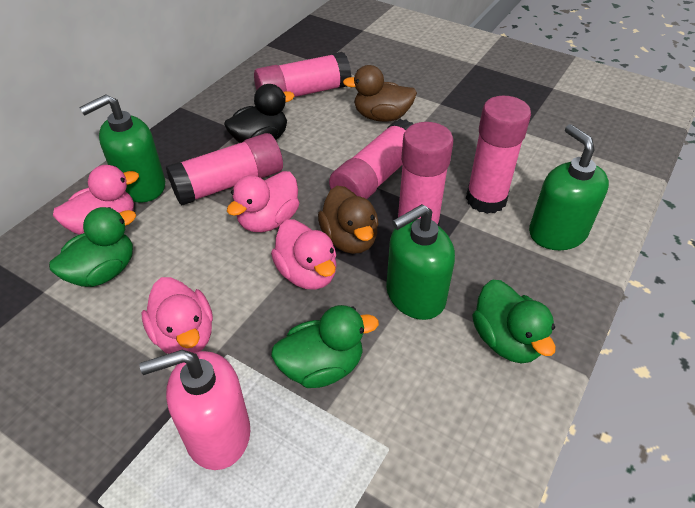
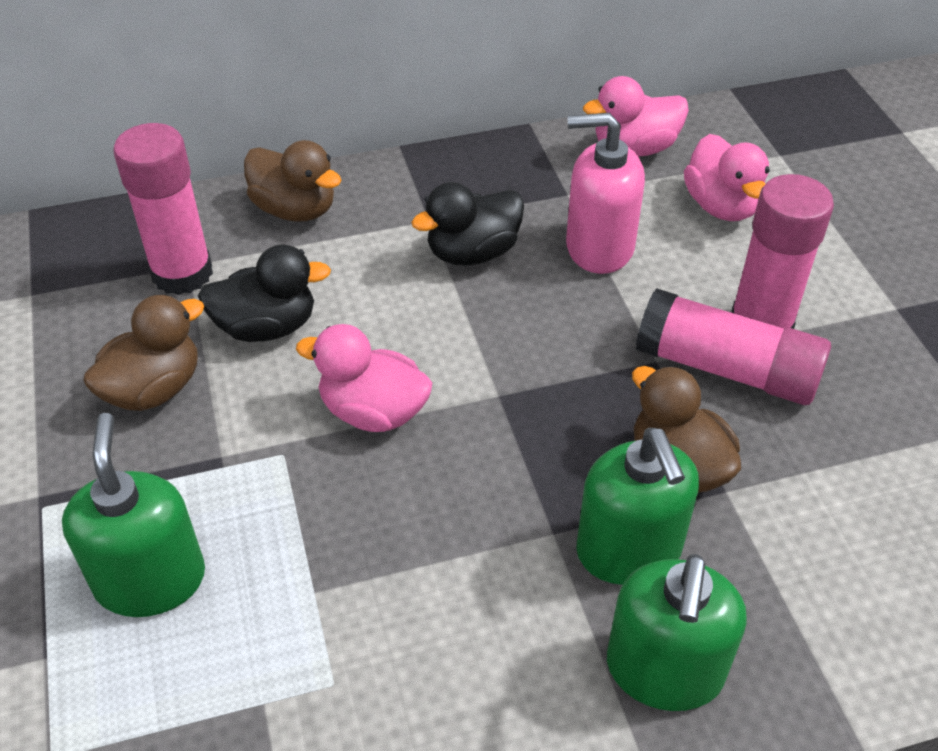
black duck: [224,84,294,143] = 1 -> [198,245,331,342] [411,182,524,266] = 2
brown duck: [318,186,379,254] [343,65,417,122] = 2 -> [83,295,204,411] [244,140,341,221] [632,366,741,493] = 3
green duck: [49,207,136,287] [271,305,379,388] [472,280,556,363] = 3 -> none = 0
pink duck: [53,165,139,235] [142,277,213,354] [227,171,299,232] [271,219,337,290] = 4 -> [296,324,432,432] [583,76,689,157] [684,134,770,221] = 3
pink glue stick: [166,133,283,206] [254,52,352,97] [329,119,413,199] [397,122,453,226] [466,96,531,214] = 5 -> [113,123,213,295] [636,288,831,405] [731,174,834,329] = 3

